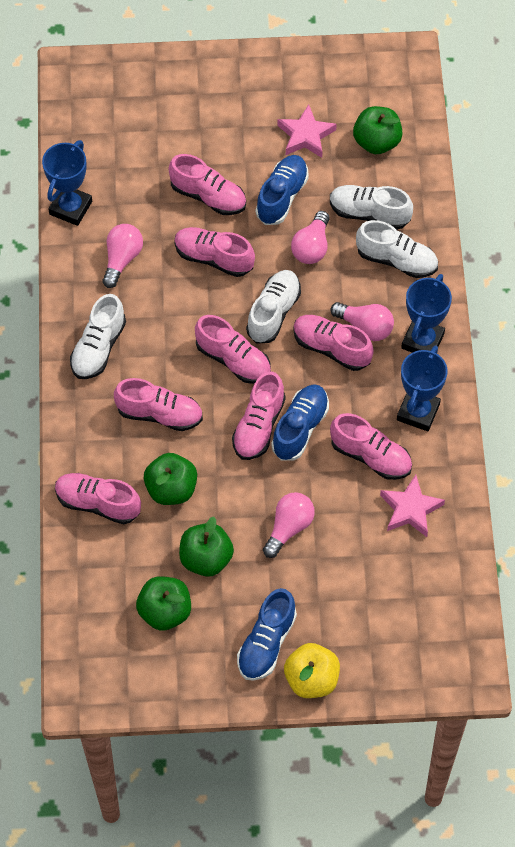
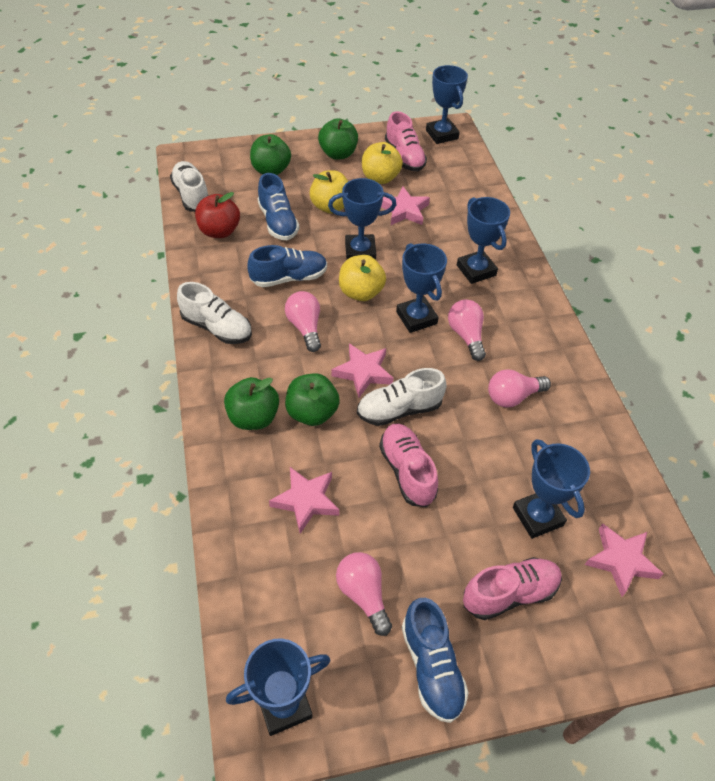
blue trophy: [42,140,92,226] [397,345,447,431] [401,274,452,352] = 3 -> [226,638,331,736] [328,178,396,260] [396,243,447,333] [426,65,468,144] [457,197,510,284] [513,439,590,539] = 6
pink shoe: [55,473,141,524] [114,378,203,431] [168,154,246,215] [174,227,255,277] [195,315,271,384] [232,371,286,460] [293,315,374,371] [330,413,412,480] = 8 -> [379,423,438,507] [385,111,427,171] [463,557,562,620] = 3
pink star: [277,104,337,158] [380,475,445,537] = 2 -> [269,467,339,534] [332,343,393,398] [381,187,430,225] [585,523,663,597] = 4
red apple: none = 0 -> [195,192,240,238] = 1
white shoe: [70,294,126,379] [246,270,301,344] [330,185,413,230] [356,220,438,278] = 4 -> [170,161,208,212] [177,282,252,344] [357,368,447,426] = 3
yellow apple: [284,643,340,698] = 1 -> [310,170,349,214] [339,255,386,301] [362,142,403,184] = 3

